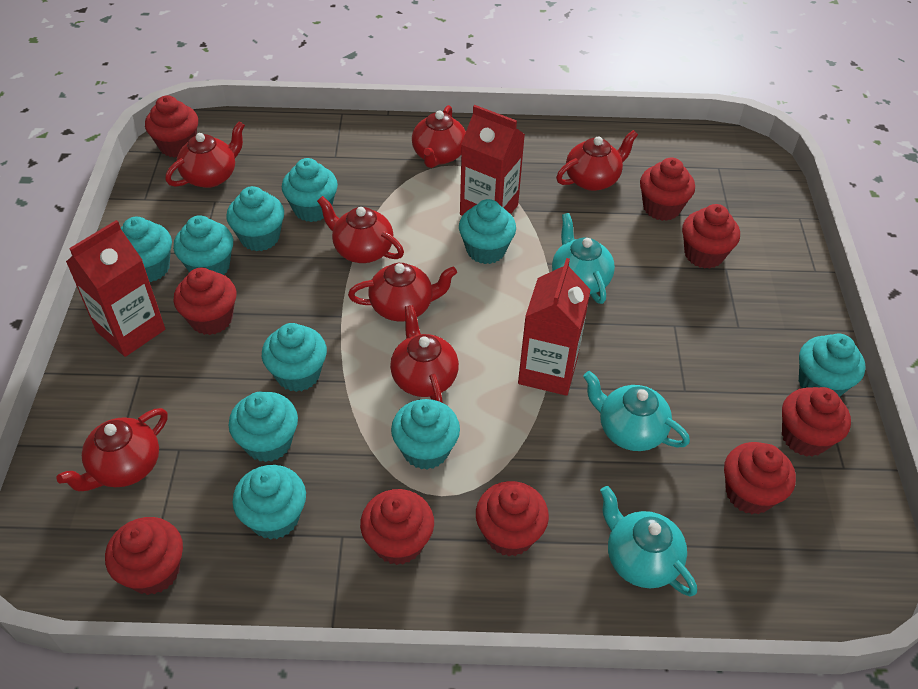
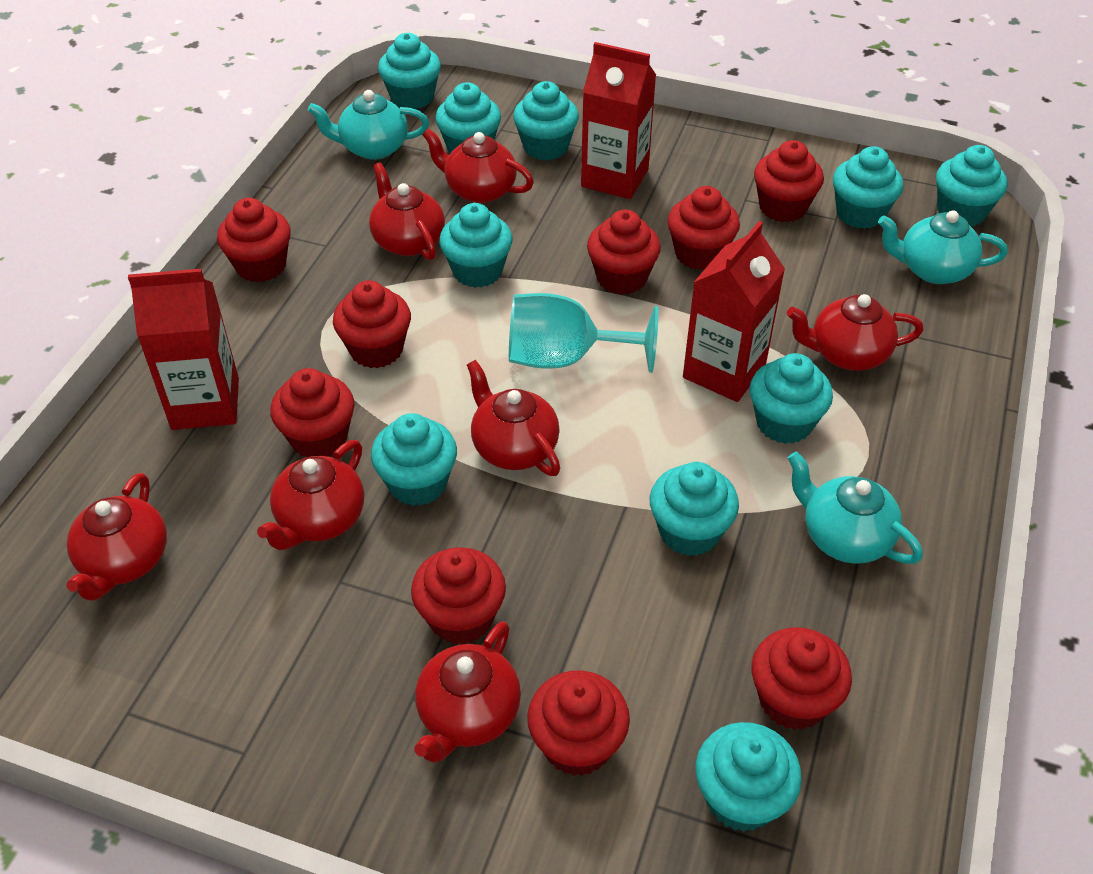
turquoise goblet: none = 0 -> [509,293,658,373] = 1

